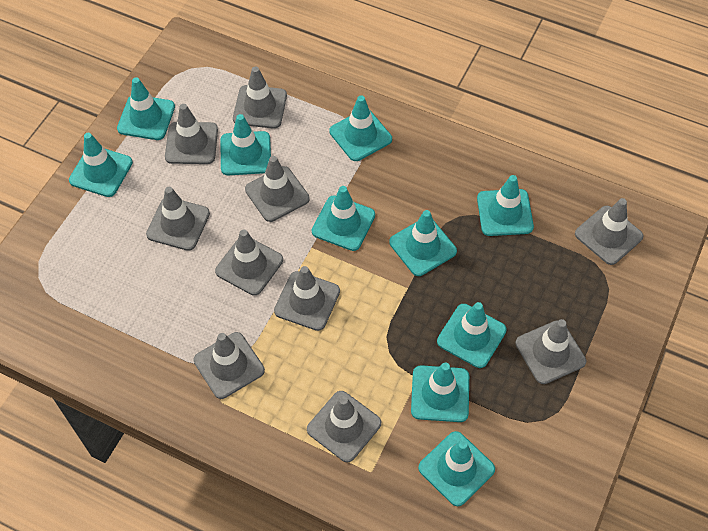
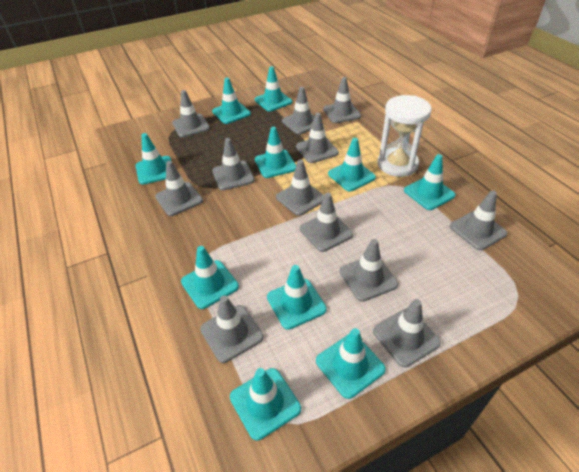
grey traffic cone: [146,187,210,251] [165,104,218,164] [193,332,265,399] [215,229,283,296] [233,66,287,129] [245,156,310,222] [274,266,340,331] [307,391,381,462] [515,319,586,384] [575,198,643,265] = 10 -> [155,161,203,216] [172,90,210,138] [200,296,264,363] [212,138,254,190] [276,160,324,216] [282,87,315,135] [296,113,339,163] [300,193,353,252] [323,77,361,123] [340,239,398,302] [373,299,441,367] [450,191,507,250] = 12
white hourglass: none = 0 -> [378,95,432,177] = 1

